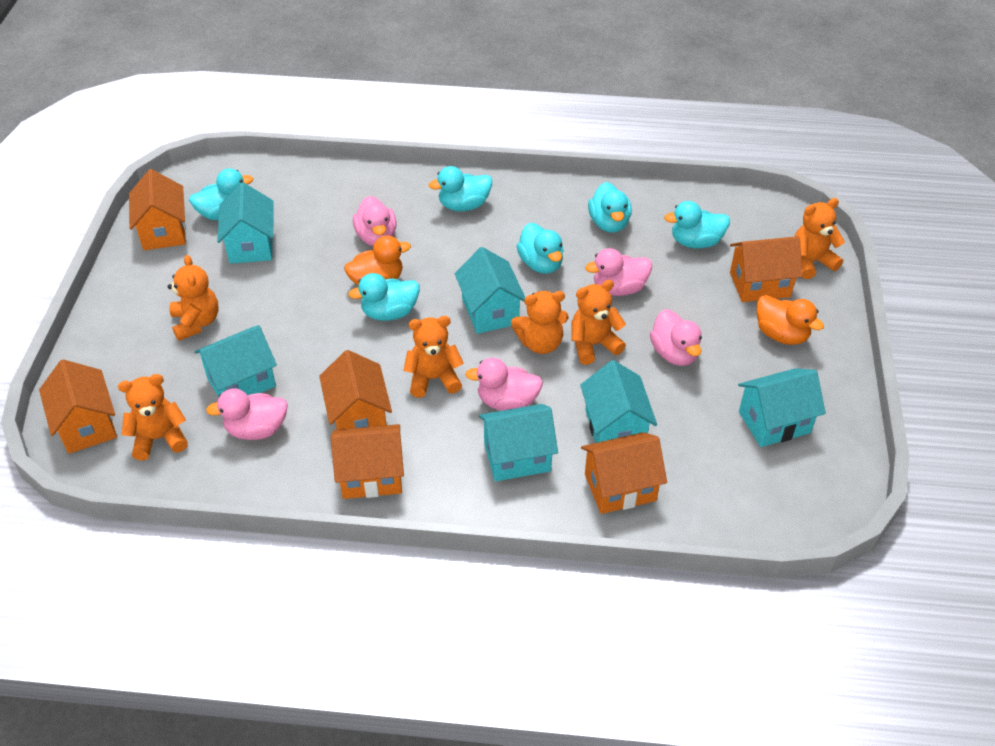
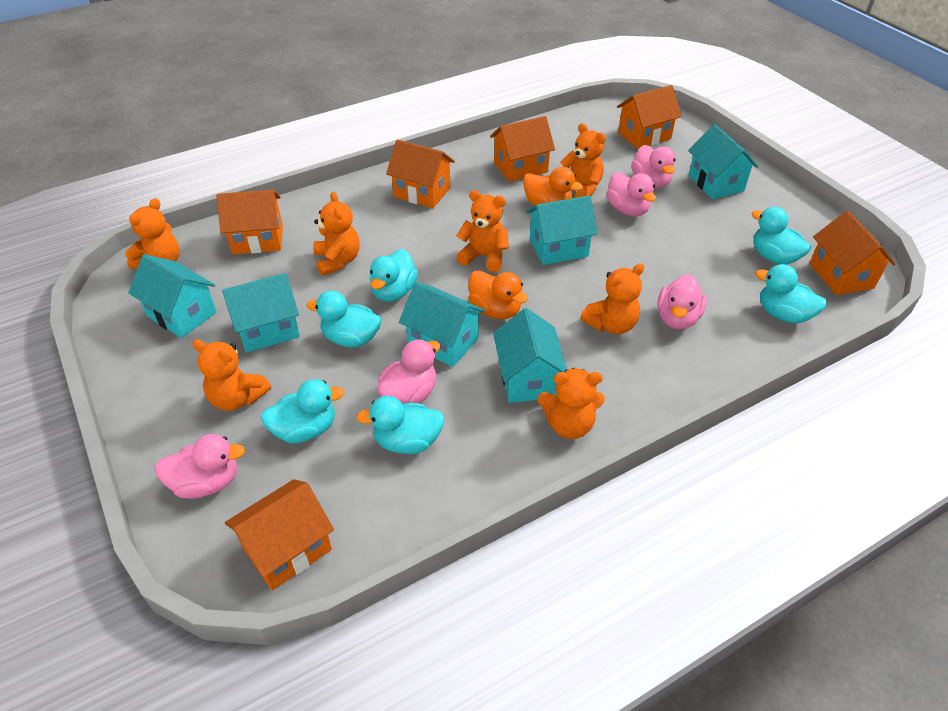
orange teddy bear: [118,374,188,460] [168,255,218,341] [403,316,464,398] [511,291,569,354] [571,280,626,365] [794,198,845,279] = 6 -> [125,198,179,269] [192,339,271,411] [313,191,360,276] [456,190,509,272] [538,368,605,439] [560,123,606,198] [580,263,644,334] = 7

